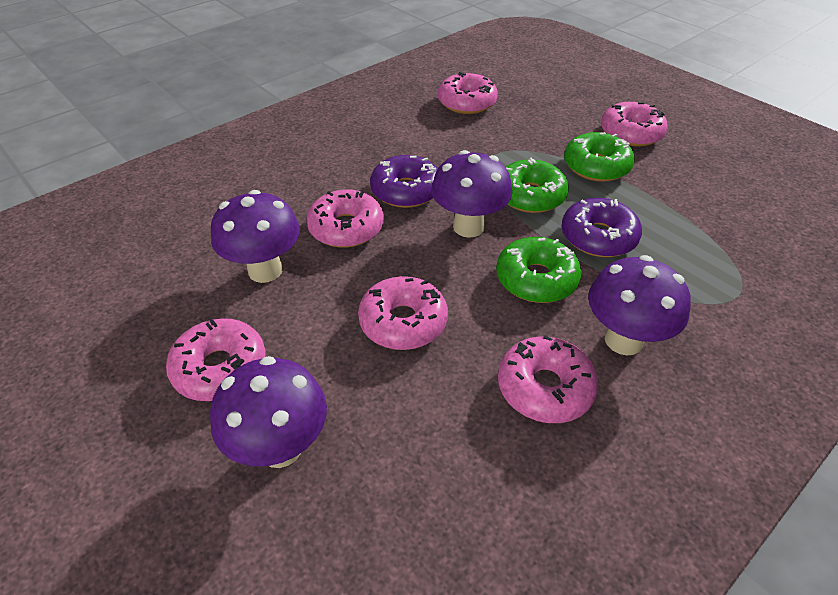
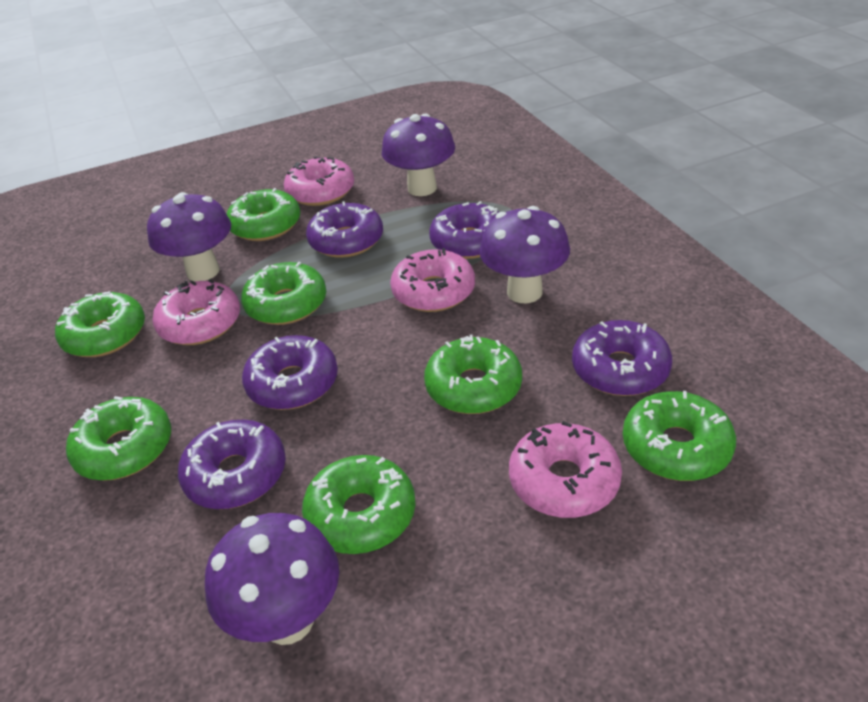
green donut: [496,237,582,303] [505,158,569,213] [564,132,635,182] = 3 -> [55,291,145,357] [66,396,171,481] [227,188,300,241] [241,262,326,325] [302,455,415,554] [424,335,522,414] [623,391,736,481] = 7
pink donut: [166,318,266,401] [306,189,384,248] [358,276,448,350] [438,72,498,114] [498,335,598,423] [601,102,668,147] = 6 -> [152,279,240,345] [284,156,354,206] [390,248,475,312] [509,421,622,518] = 4
purple donut: [370,155,438,208] [561,198,642,257] = 2 -> [178,420,286,509] [242,335,338,410] [306,201,383,258] [429,201,499,259] [572,320,672,396] = 5

